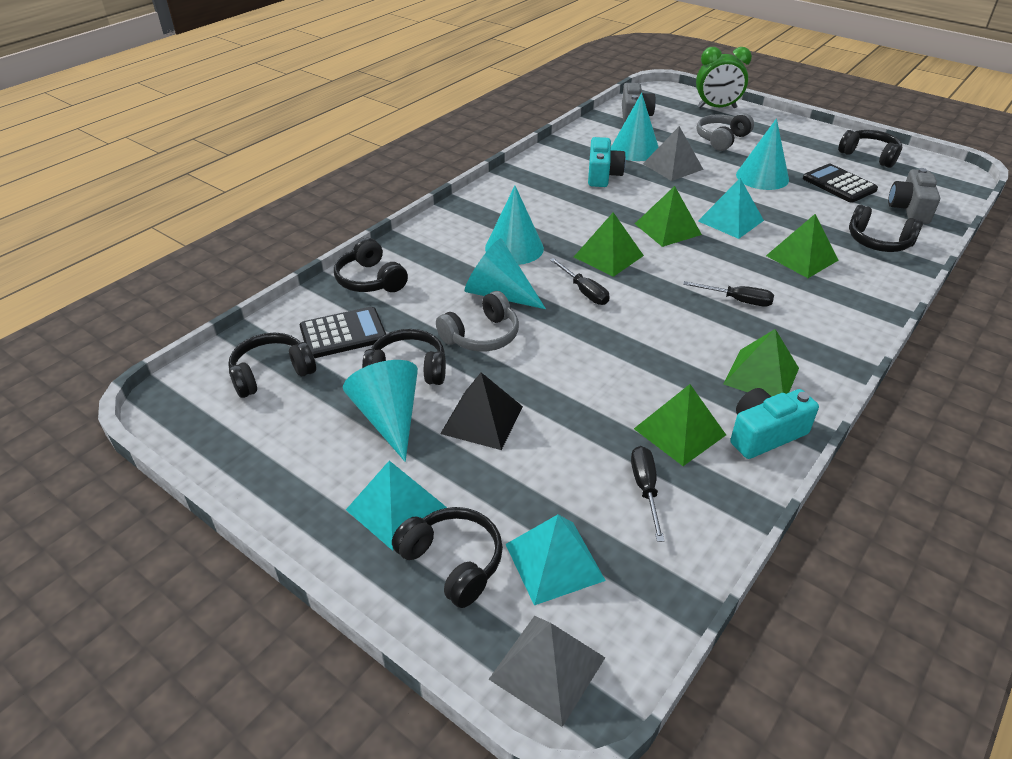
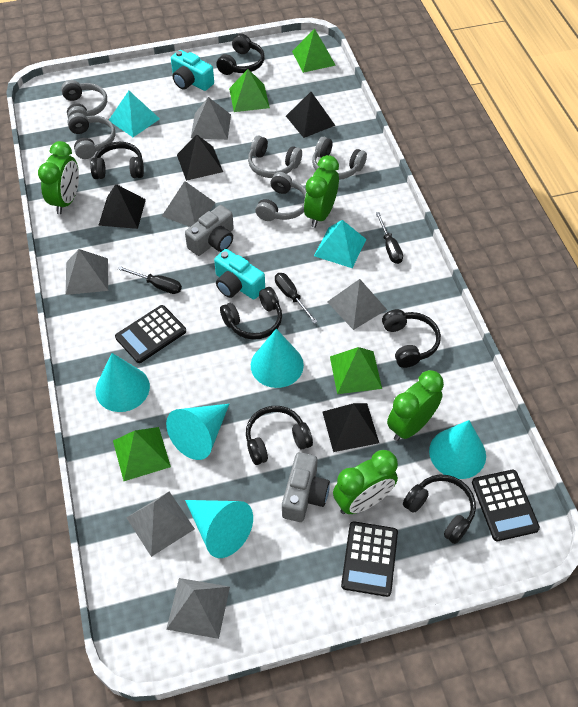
black calculator: [300,307,386,358] [803,164,878,203] = 2 -> [115,305,186,363] [341,521,398,597] [472,470,540,541] = 3
black pyramid: [440,372,523,450] = 1 -> [98,184,146,229] [177,134,223,181] [286,92,335,138] [322,403,379,452] = 4
green clock: [696,47,752,108] = 1 -> [38,141,79,214] [304,155,339,228] [333,450,398,514] [387,370,444,441] = 4
green pyramid: [574,212,644,277] [634,384,726,466] [635,186,702,247] [723,329,799,397] [766,214,838,278] = 5 -> [113,427,171,481] [229,69,270,112] [292,29,336,73] [330,347,382,394] = 4
grey headphones: [436,291,519,352] [696,113,754,151] = 2 -> [61,80,107,118] [67,113,115,159] [248,136,302,178] [255,172,306,221] [312,137,367,180] = 5
grey pyramid: [489,616,605,727] [643,126,704,181] = 2 -> [66,249,108,295] [126,492,195,557] [162,181,215,227] [166,578,230,639] [191,97,231,140] [327,279,387,330] = 6
turquoise pyramid: [346,461,447,551] [505,515,606,605] [698,178,764,239] = 3 -> [109,91,160,137] [314,220,366,268] = 2

